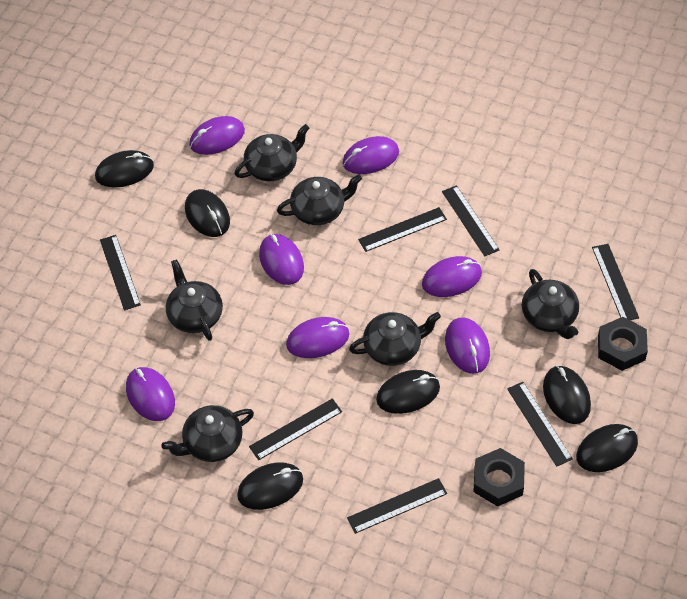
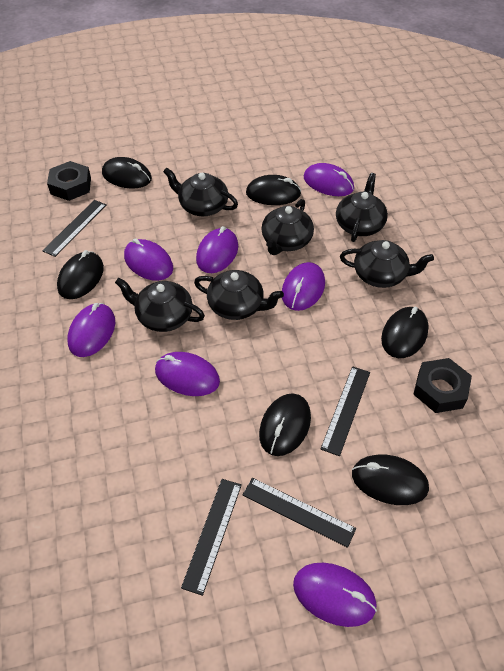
black ruler: [100,235,141,311] [249,398,342,460] [347,478,447,534] [358,207,447,252] [442,185,499,257] [507,382,573,467] [592,244,639,320] = 7 -> [42,200,107,257] [181,479,242,596] [243,478,356,548] [321,366,370,456] = 4

